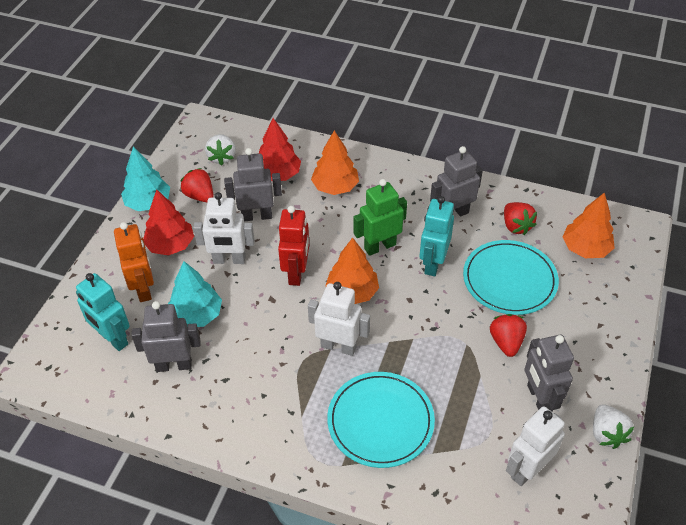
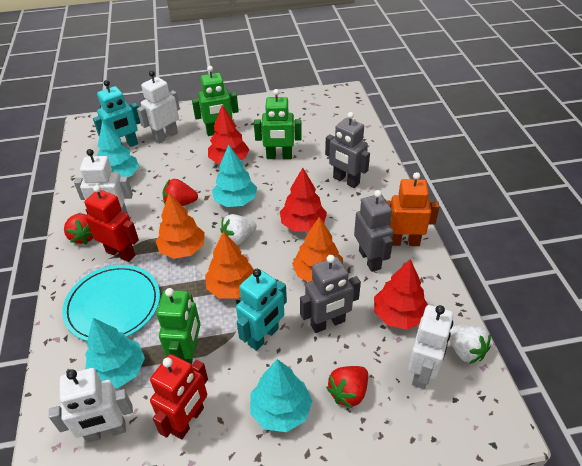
green robot: [353,179,407,256] = 1 -> [157,288,201,365] [192,66,239,136] [254,89,302,159] = 3
grey robot: [131,301,201,372] [224,148,282,221] [430,146,483,217] [524,335,574,412] = 4 -> [300,255,361,333] [325,112,370,188] [354,190,393,272] = 3
red robot: [278,206,309,286] = 1 -> [84,185,139,262] [150,354,208,440] = 2
red tree: [143,190,194,256] [259,118,301,181] = 2 -> [208,105,249,164] [280,168,327,232] [374,259,428,330] = 3
turquoise plate: [327,372,435,468] [463,240,559,315] = 2 -> [62,265,160,341] = 1
turquoise tree: [121,147,170,211] [168,261,222,327] = 2 -> [85,318,145,388] [97,121,139,177] [212,144,257,207] [250,359,312,432] = 4
white robot: [193,192,255,264] [308,282,370,356] [506,406,565,486] = 3 -> [49,368,133,443] [74,149,133,214] [137,71,180,144] [408,305,453,389] = 4

